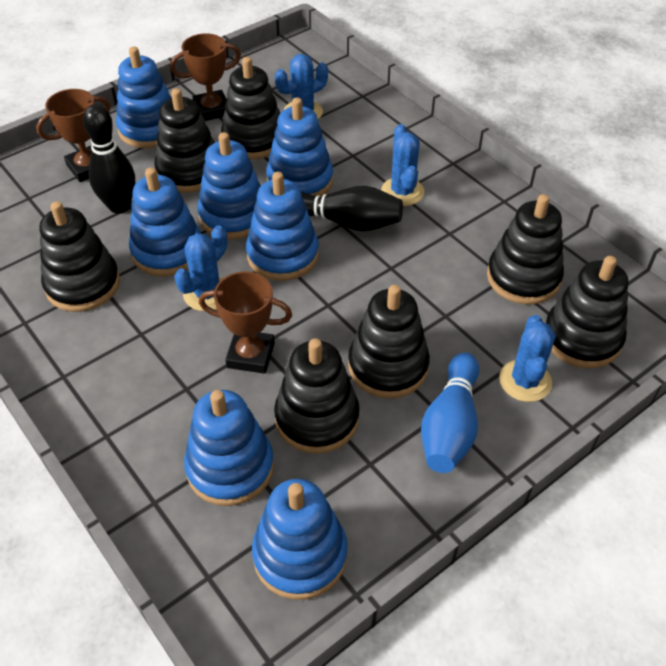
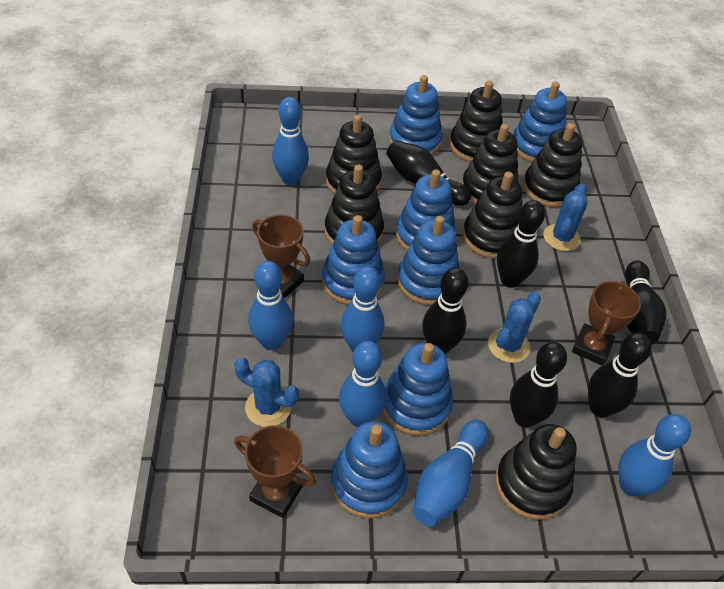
black bowling pin: [83,104,135,213] [301,186,403,231] = 2 -> [386,140,471,206] [422,268,469,354] [497,200,545,288] [510,342,567,427] [588,333,652,418] [625,261,667,345] = 6
blue bowling pin: [421,352,479,473] = 1 -> [248,261,293,350] [272,97,309,185] [339,341,386,427] [340,266,384,352] [413,420,489,526] [618,414,691,496] = 6
blue cactus: [174,225,227,311] [275,54,328,119] [381,124,424,206] [499,315,555,402] = 4 -> [234,358,299,427] [488,291,541,363] [543,184,588,251] = 3

